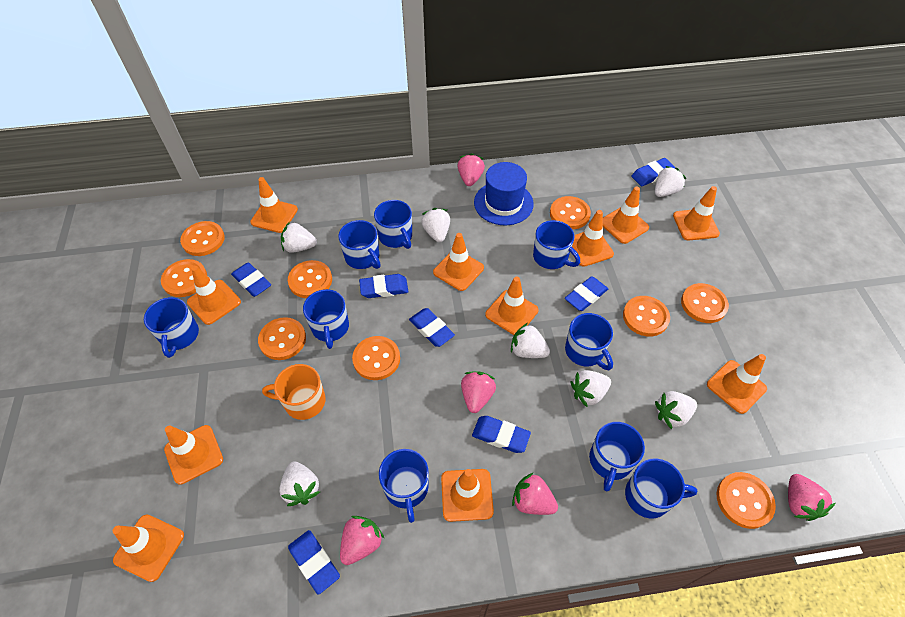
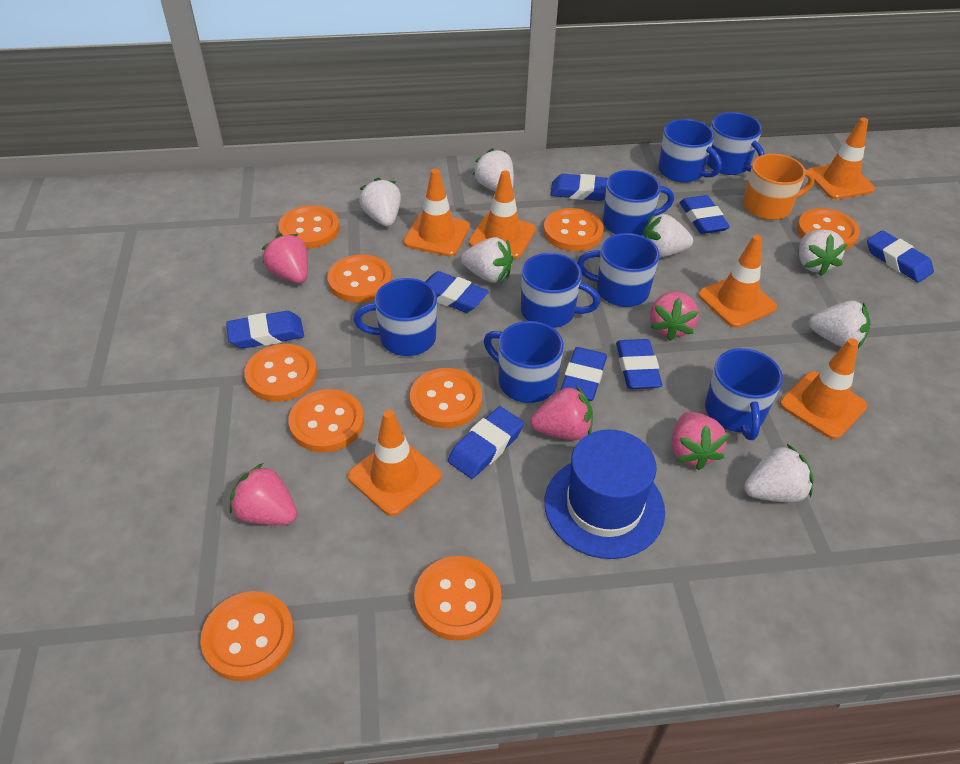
blue eraser: [231,262,271,297] [288,530,340,595] [359,274,408,298] [409,308,455,347] [472,416,531,453] [565,276,608,311] [631,158,675,186] = 7 -> [226,311,304,349] [425,271,489,313] [448,406,524,479] [550,174,608,201] [560,347,607,401] [616,339,663,389] [680,195,730,234] [867,230,934,283] = 8
blue mug: [144,297,199,358] [303,289,349,349] [338,220,381,269] [374,200,412,249] [379,449,429,523] [533,220,580,269] [565,313,613,370] [589,422,645,491] [625,458,697,519] = 9 -> [353,278,437,356] [484,321,564,403] [521,253,600,328] [577,233,660,307] [603,170,674,235] [658,119,722,183] [705,348,783,440] [707,112,765,175] = 8
orange traffic cone: [113,515,184,582] [164,425,223,485] [187,266,241,325] [250,177,298,233] [433,233,484,291] [441,469,494,522] [485,277,539,335] [572,210,614,267] [603,187,649,244] [673,186,720,240] [707,354,767,414] = 11 -> [348,410,441,516] [403,169,470,256] [469,170,536,259] [698,235,777,328] [780,338,867,439] [808,118,875,199] = 6

